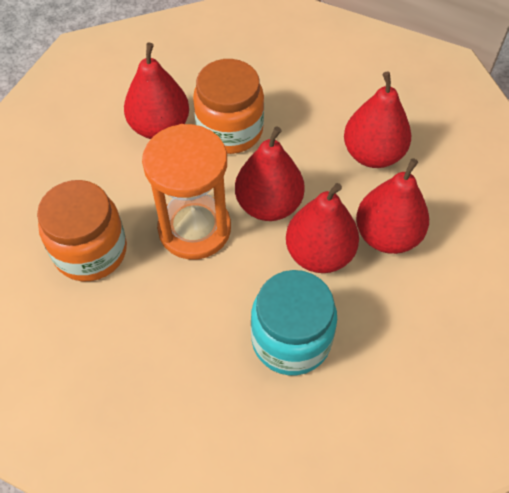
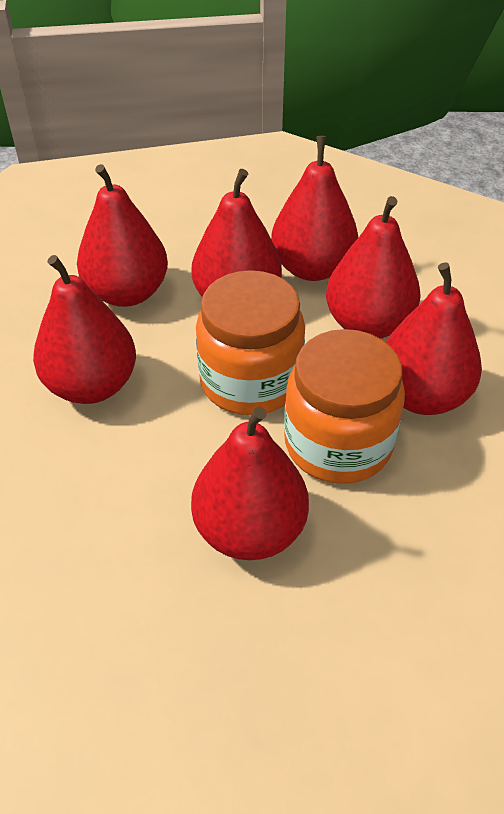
orange hourglass: [142,124,231,259] = 1 -> none = 0
red pear: [124,42,189,139] [235,127,305,221] [286,183,359,273] [344,72,411,168] [356,158,429,254] = 5 -> [33,255,136,404] [77,164,168,307] [191,169,282,297] [191,407,309,560] [271,136,358,281] [326,196,421,339] [386,262,482,415] = 7
turquoise jar: [251,270,337,375] = 1 -> none = 0

